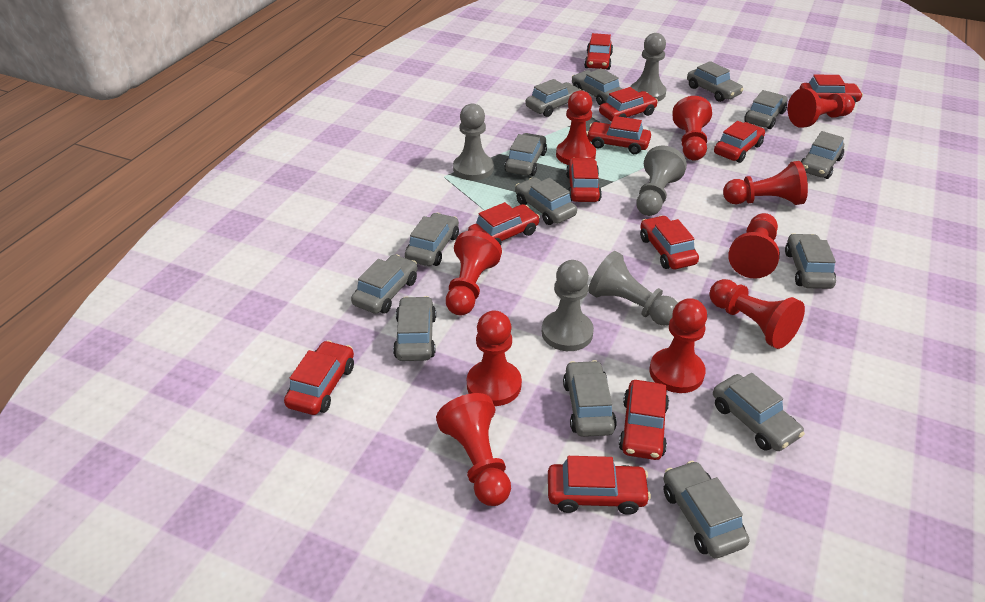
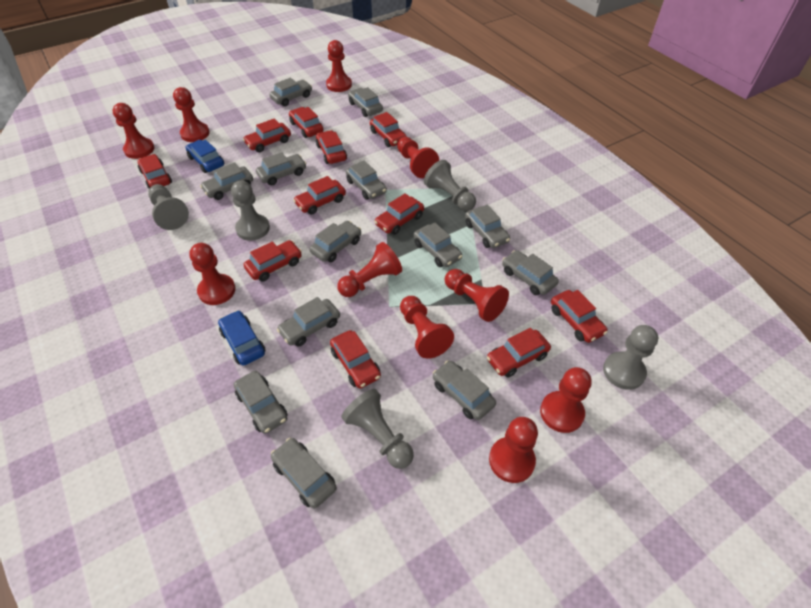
blue car: none = 0 -> [186,140,224,173] [218,310,265,366] = 2
grey car: [351,255,418,314] [393,296,436,361] [405,213,459,266] [505,133,547,176] [515,177,577,225] [525,79,582,117] [563,360,617,437] [572,68,623,105] [663,461,750,558] [687,61,744,102] [713,373,805,451] [744,90,787,129] [785,233,836,289] [801,131,844,179] = 14 -> [200,162,253,200] [234,371,287,434] [256,152,306,185] [269,78,312,106] [271,438,337,509] [277,297,340,346] [309,221,361,262] [346,160,387,200] [348,87,383,117] [414,223,462,267] [433,360,496,420] [465,205,510,248] [502,250,559,295] = 13

